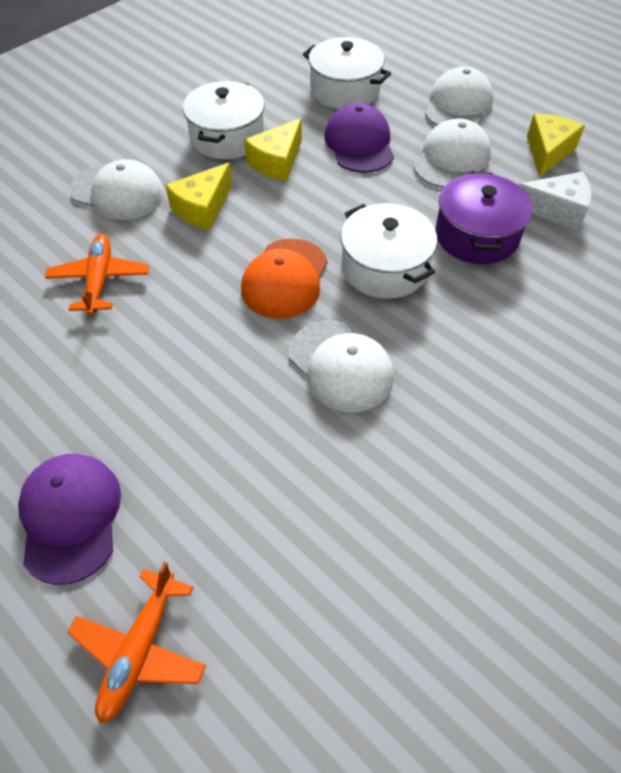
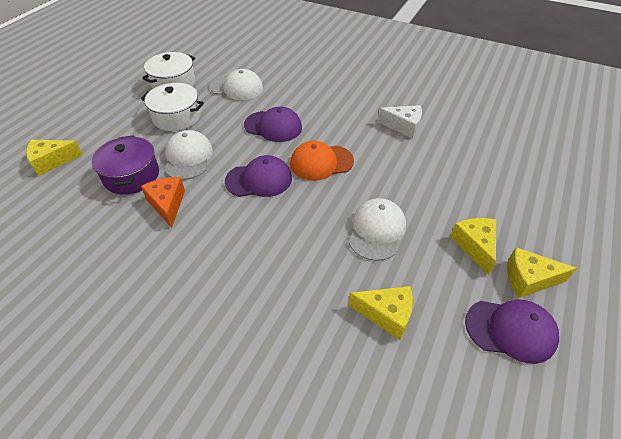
orange cheese: none = 0 -> [141,177,185,228] = 1
orange plane: [45,234,149,315] [67,562,206,723] = 2 -> none = 0
purple cap: [18,454,121,585] [324,103,394,173] = 2 -> [225,155,292,197] [244,106,302,142] [465,299,559,364] = 3
white cap: [70,159,164,220] [289,321,394,412] [414,118,491,188] [425,67,493,126] = 4 -> [165,130,213,180] [210,69,263,100] [349,198,406,261] = 3
white pot: [183,81,264,159] [303,37,391,109] [340,203,437,299] = 3 -> [141,83,204,131] [142,52,195,89] = 2
yellow cheese: [165,162,232,230] [244,118,302,181] [527,113,585,177] = 3 -> [26,140,83,176] [348,286,413,340] [450,218,496,275] [507,247,577,298] = 4

